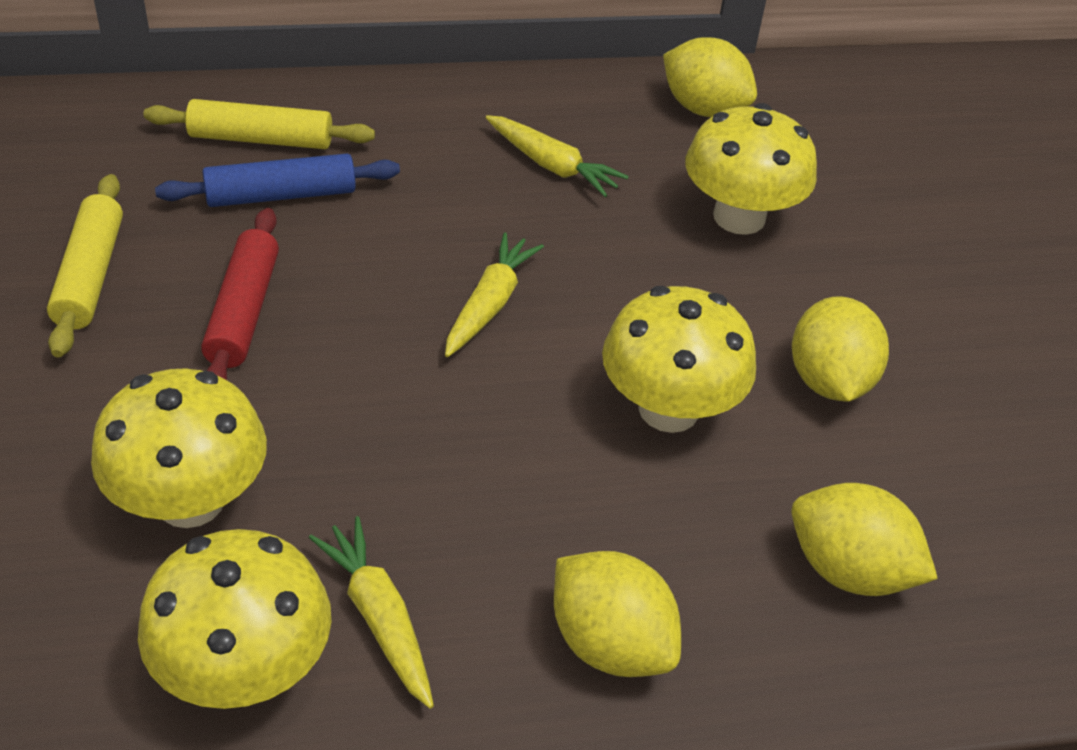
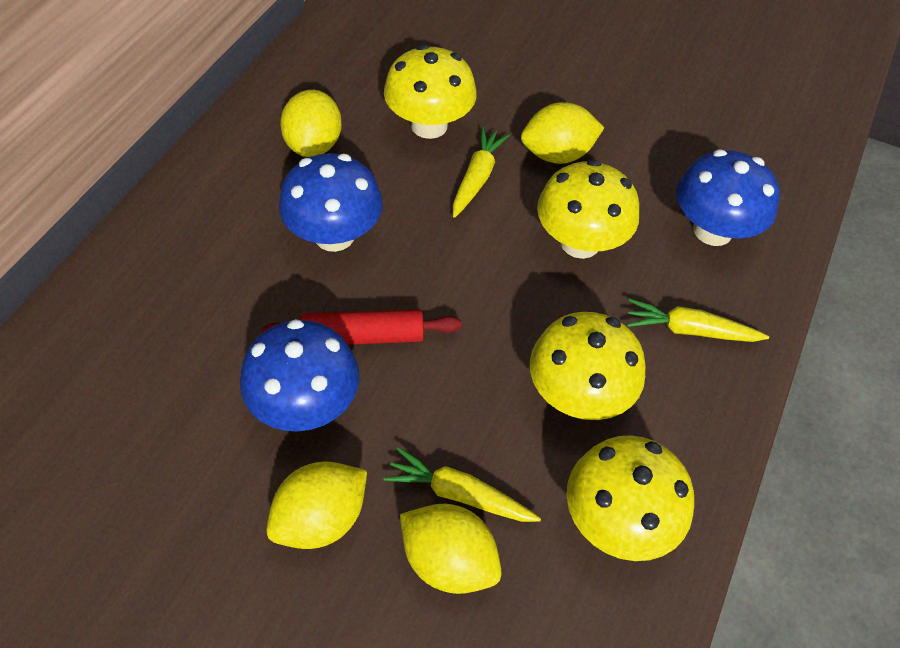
blue mushroom: none = 0 -> [240,319,360,432] [279,153,383,252] [677,149,780,246] = 3
blue rolling pin: [155,154,400,207] = 1 -> none = 0
yellow rolling pin: [47,174,123,357] [144,99,375,149] = 2 -> none = 0

